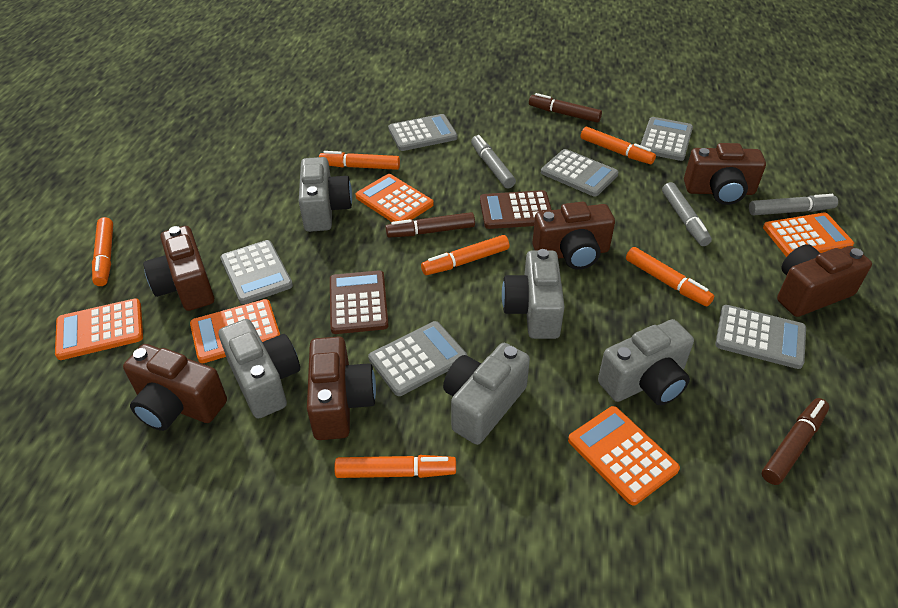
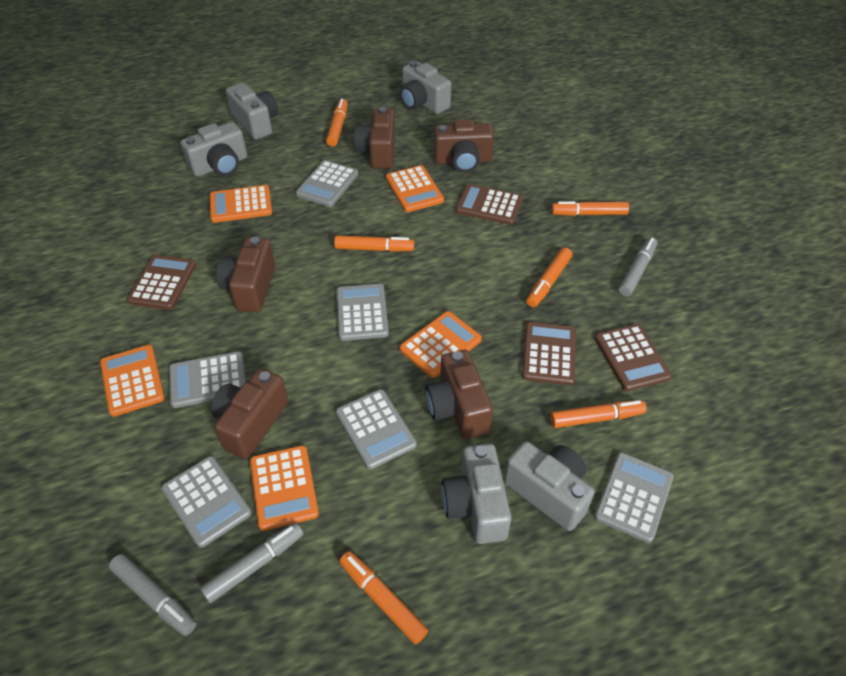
brown calculator: [330,270,389,334] [480,190,552,229] = 2 -> [127,255,196,310] [456,184,523,225] [522,322,576,385] [595,324,672,391] = 4
brown camera: [123,344,227,431] [143,226,214,311] [307,337,376,440] [532,202,615,270] [684,143,766,205] [777,244,872,317] = 6 -> [211,368,288,459] [216,237,275,312] [354,107,395,169] [425,350,493,439] [434,119,494,172] = 5
brown marker: [386,212,475,238] [529,93,602,123] [762,398,829,485] = 3 -> none = 0

